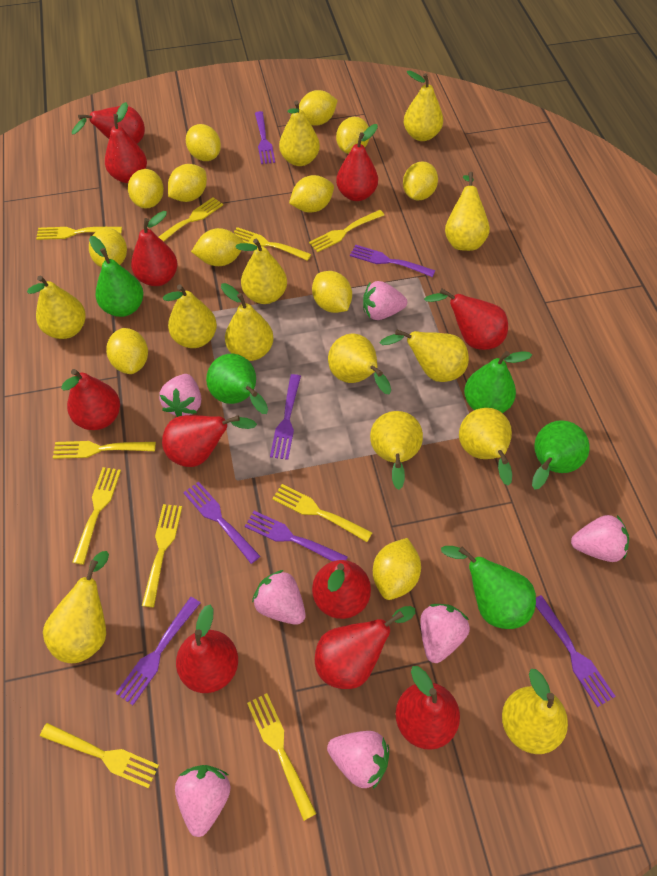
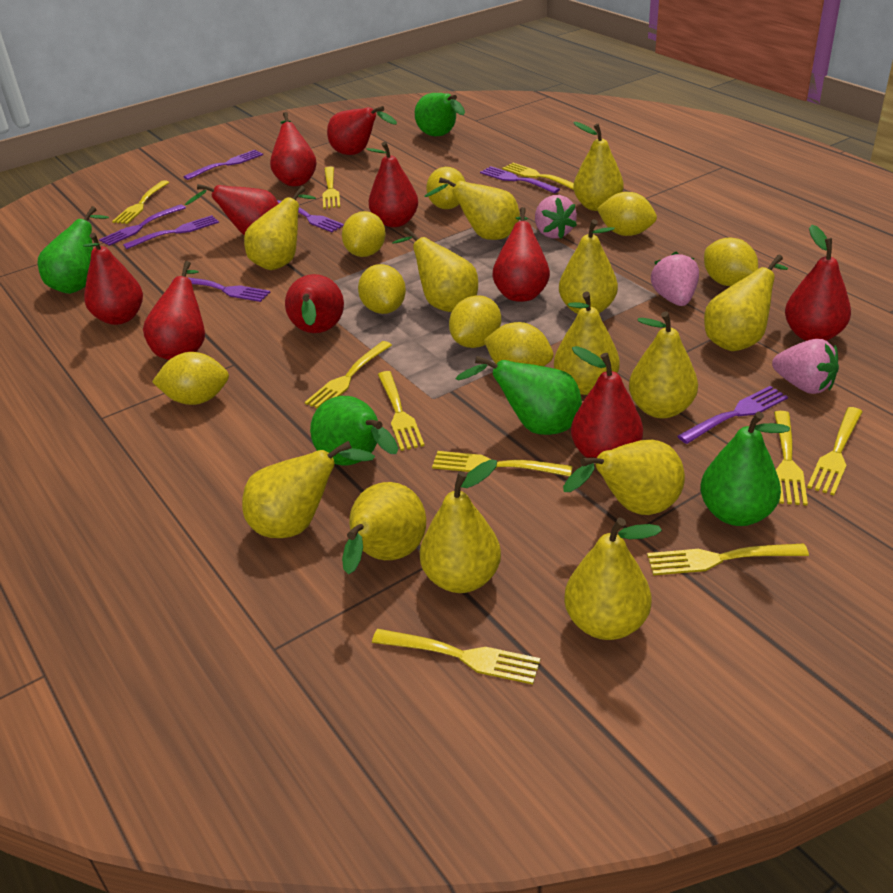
pink strawberry: [159,374,201,417] [175,765,231,837] [252,570,306,625] [327,731,389,789] [363,281,407,320] [420,604,470,663] [571,515,629,562] = 7 -> [535,195,577,239] [651,252,699,306] [772,339,839,394] = 3
red pear: [61,369,120,430] [72,106,145,144] [105,102,147,183] [131,211,178,286] [162,415,257,467] [176,605,238,693] [312,560,371,619] [315,606,415,689] [336,124,378,201] [395,666,460,750] [424,288,508,350] = 11 -> [82,233,143,325] [143,261,205,360] [185,184,279,236] [270,112,317,186] [285,274,344,333] [327,106,397,155] [367,142,418,227] [492,207,550,302] [571,346,643,458] [785,225,851,341] = 10
yellow lemon: [89,228,127,268] [106,328,148,374] [128,169,164,209] [168,164,207,202] [186,124,221,161] [191,228,244,266] [289,175,334,213] [299,90,338,126] [312,271,352,313] [336,117,369,154] [373,538,421,600] [403,161,438,201] = 12 -> [152,352,229,405] [342,211,386,257] [358,264,406,314] [426,167,466,209] [449,295,501,348] [484,322,553,366] [597,192,657,236] [704,238,758,286] = 8

